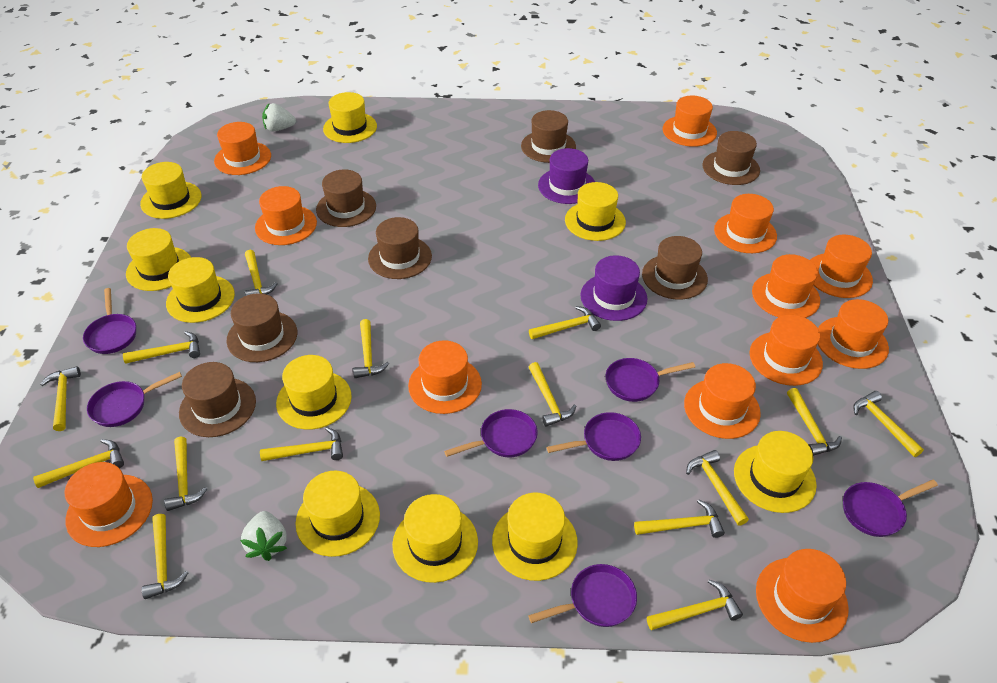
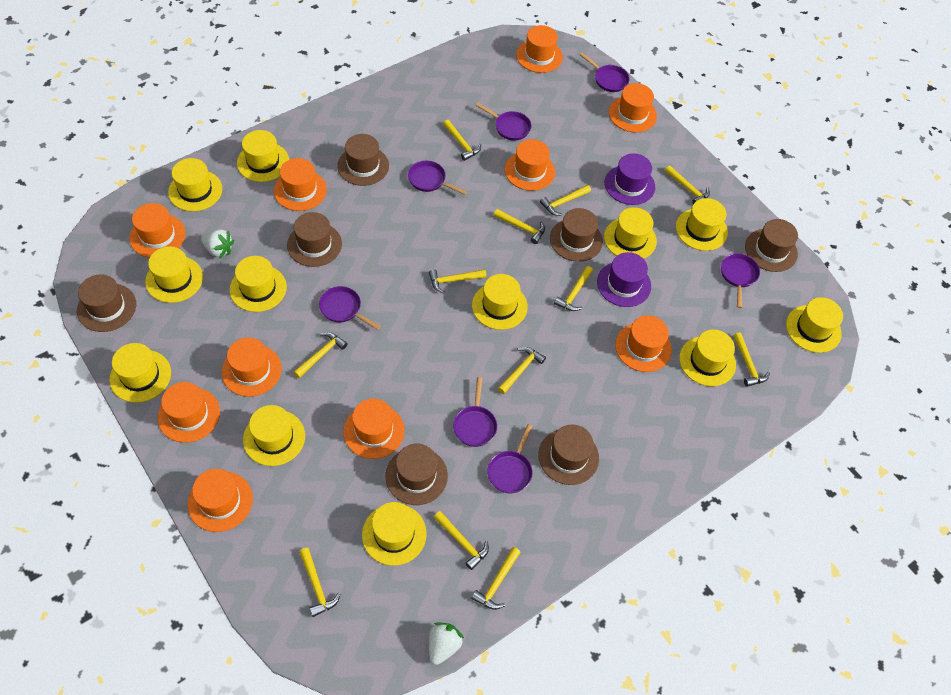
orange hat: [65,462,153,547] [214,122,271,175] [255,186,317,245] [408,340,482,414] [663,96,717,147] [684,363,761,439] [714,194,777,253] [749,315,823,386] [752,254,820,318] [756,549,849,643] [810,235,873,298] [818,299,889,369] = 12 -> [129,203,186,258] [158,382,220,443] [187,469,253,532] [222,338,282,397] [274,158,327,211] [343,399,405,459] [505,139,555,191] [516,25,563,73] [609,83,657,132] [615,315,672,372] = 10
yellow hammer: [33,439,124,488] [40,366,81,431] [123,331,200,364] [142,514,188,599] [164,437,207,511] [245,250,278,296] [260,427,343,461] [353,319,389,378] [529,306,601,339] [529,362,576,427] [634,499,725,538] [647,580,743,630] [686,450,749,526] [787,388,842,456] [853,391,924,457] = 15 -> [293,332,348,378] [299,548,340,617] [429,269,487,293] [434,511,489,570] [443,120,481,161] [471,547,521,610] [494,209,545,244] [498,347,546,394] [540,185,591,216] [554,266,593,311] [665,166,710,204] [733,332,770,387] = 12
yellow hat: [126,228,191,291] [140,162,202,219] [166,257,235,323] [276,355,352,430] [295,471,380,557] [323,92,377,143] [392,494,478,583] [492,493,578,581] [565,182,626,241] [734,431,817,513] = 10 -> [109,343,171,403] [145,246,203,303] [168,158,222,211] [230,256,287,312] [237,130,289,182] [243,405,305,466] [362,502,427,566] [472,274,528,330] [604,207,657,259] [676,198,728,251] [679,330,736,386] [786,297,843,353] = 12

